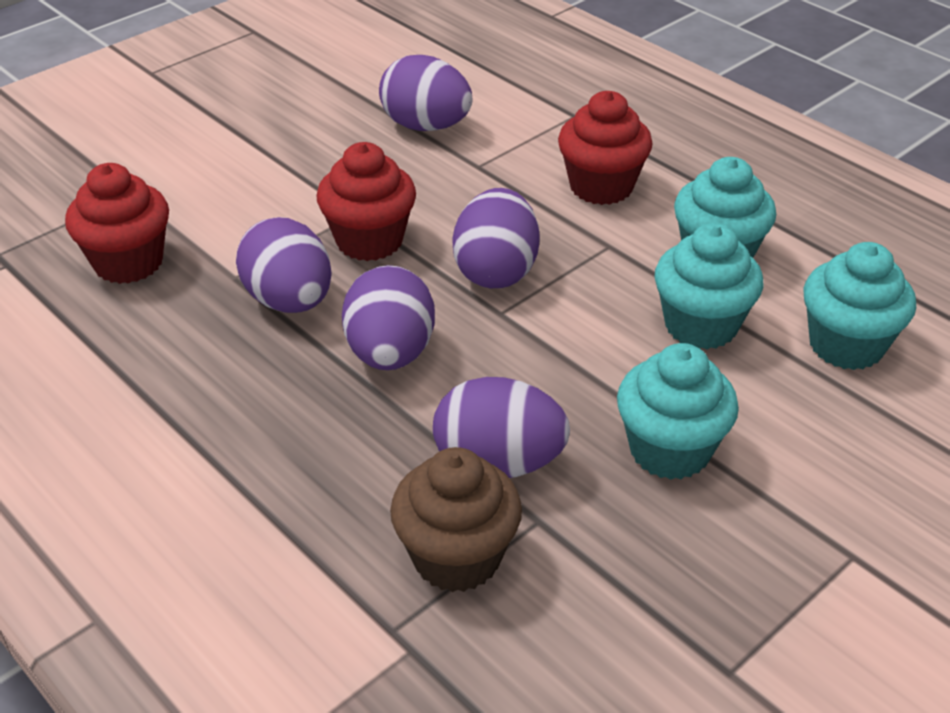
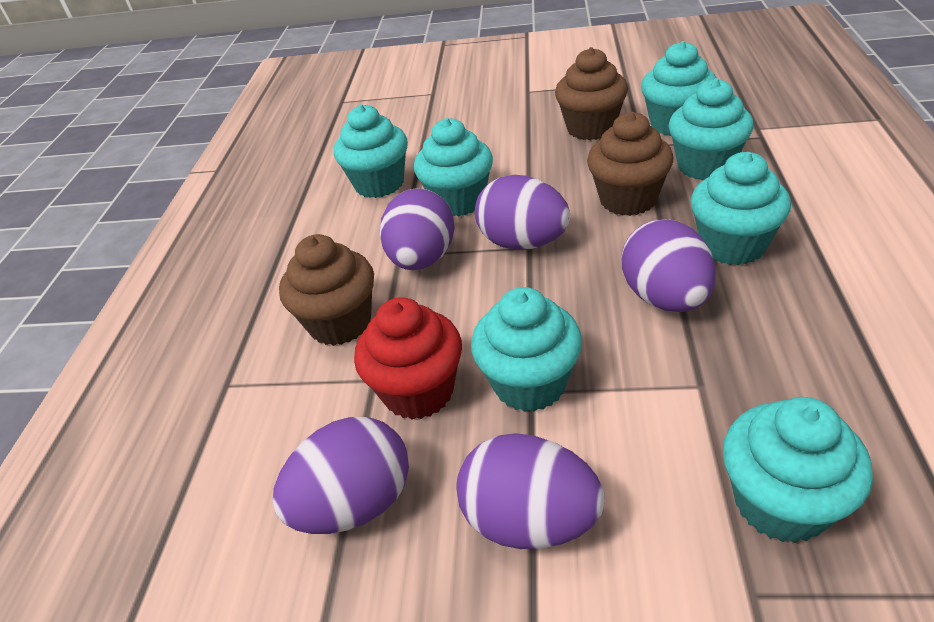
brown cupcake: [390,447,522,592] = 1 -> [279,234,374,346] [555,47,628,140] [587,112,674,216] = 3
red cupcake: [65,163,169,284] [316,142,416,261] [558,91,653,205] = 3 -> [354,297,462,420] = 1
turquoise cupcake: [617,343,739,480] [655,223,763,350] [674,157,776,258] [803,242,916,370] = 4 -> [334,104,408,198] [414,118,493,216] [471,287,582,412] [641,41,716,136] [669,78,754,180] [691,152,791,265] [723,397,873,543] = 7

